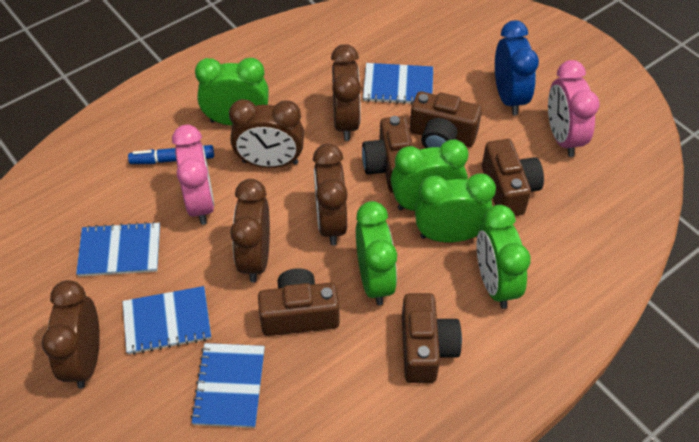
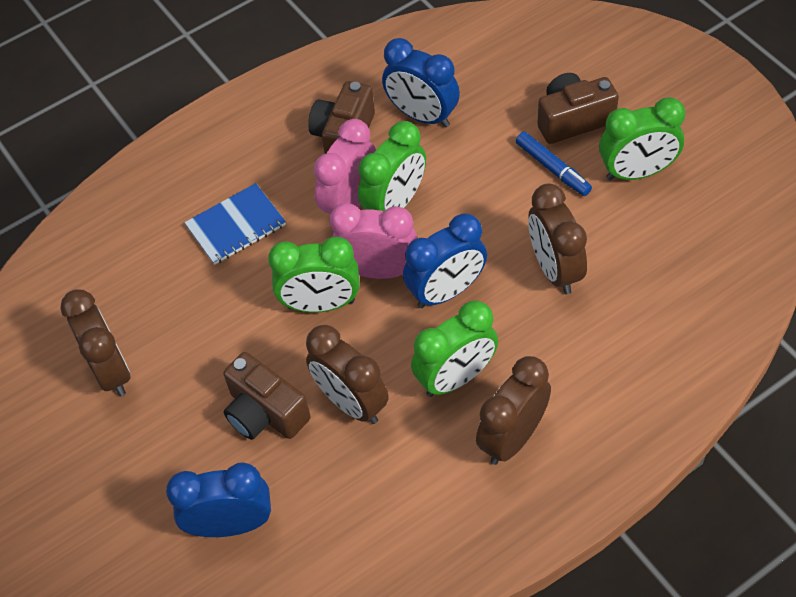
blue clock: [495,20,539,115] = 1 -> [166,462,271,537] [382,38,460,127] [403,213,487,308] = 3
blue notebook: [76,222,160,277] [123,286,211,355] [191,343,265,428] [363,63,433,104] = 4 -> [184,183,286,265] = 1
brown camera: [258,268,340,336] [362,116,413,193] [402,293,462,383] [410,91,482,148] [482,139,544,216] = 5 -> [223,352,311,440] [308,81,375,154] [537,73,619,144] = 3
brown clock: [42,280,100,389] [229,99,304,168] [230,179,270,282] [313,144,348,245] [331,44,361,141] = 5 -> [60,289,131,396] [306,325,389,424] [476,356,551,465] [528,183,587,294] = 4
green clock: [195,58,269,126] [356,201,397,306] [390,139,469,211] [415,173,496,242] [477,205,531,309] = 5 -> [268,237,360,313] [358,121,426,211] [411,301,498,397] [599,97,685,180] = 4

